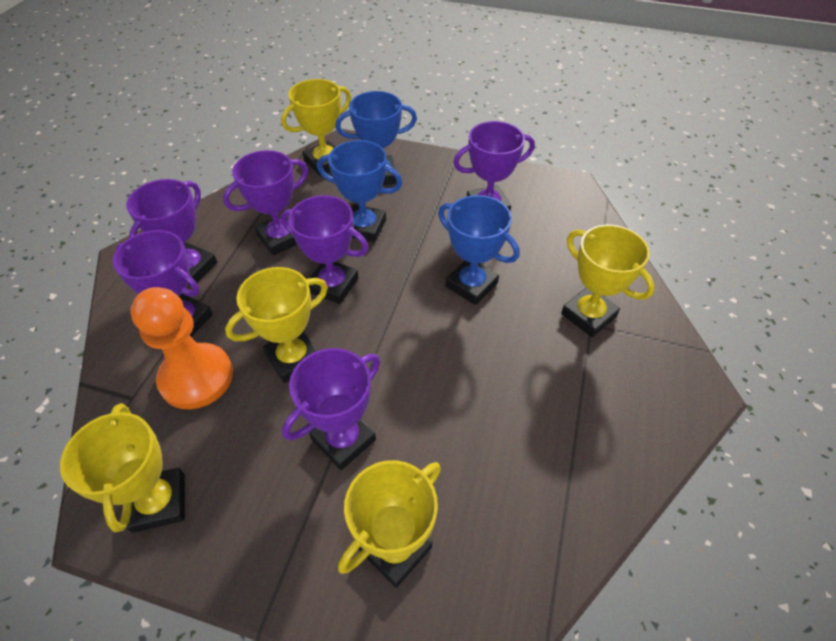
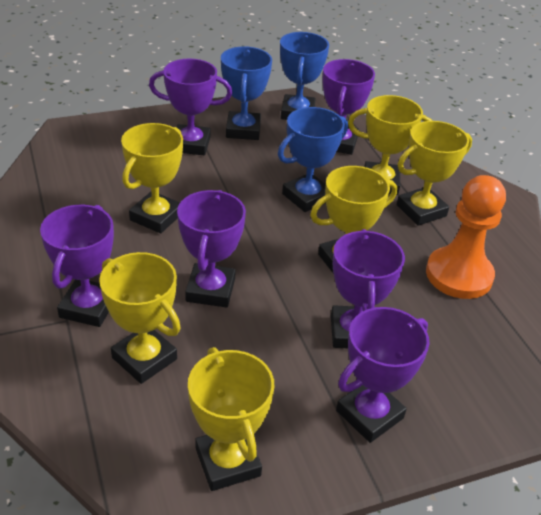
yellow trophy: [60,403,185,533] [225,267,328,383] [281,79,351,176] [338,460,441,588] [561,224,655,337] = 5 -> [99,252,181,384] [121,123,183,233] [188,347,274,491] [310,166,397,274] [348,95,432,195] [397,121,472,226] = 6

